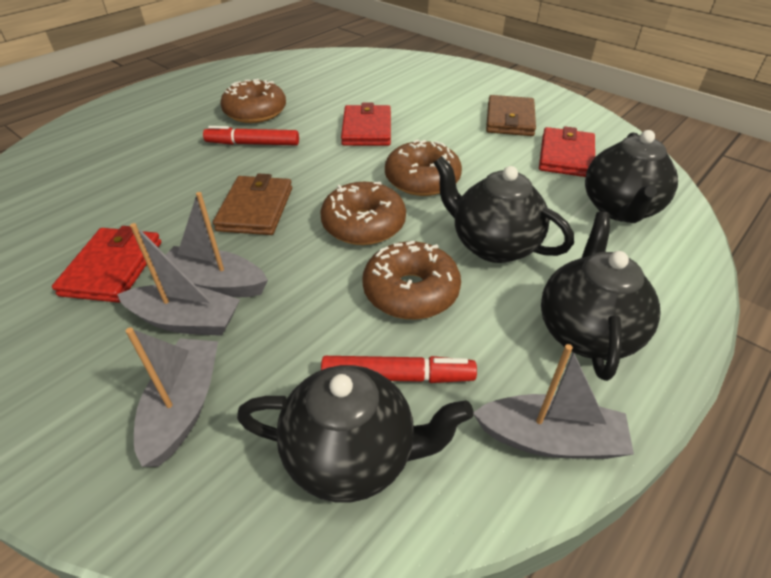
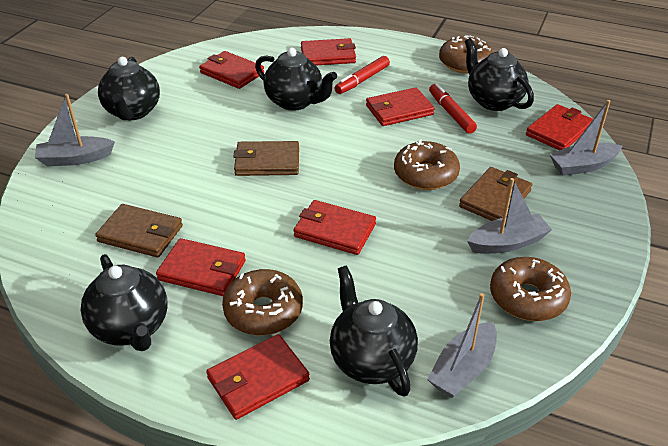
black teapot: [237,365,474,503] [434,156,574,263] [541,212,661,381] [585,130,678,223] = 4 -> [81,254,167,351] [98,57,160,120] [255,48,337,111] [330,265,418,397] [465,38,534,111] = 5
brown wallet: [213,174,292,235] [486,95,536,136] = 2 -> [95,204,183,258] [233,141,299,176] [459,167,532,221] = 3
red wallet: [52,226,161,303] [341,103,391,146] [539,126,595,177] = 3 -> [156,238,246,296] [199,51,264,89] [206,334,310,420] [294,200,376,255] [301,38,356,65] [366,87,435,126] [526,104,593,150] = 7

